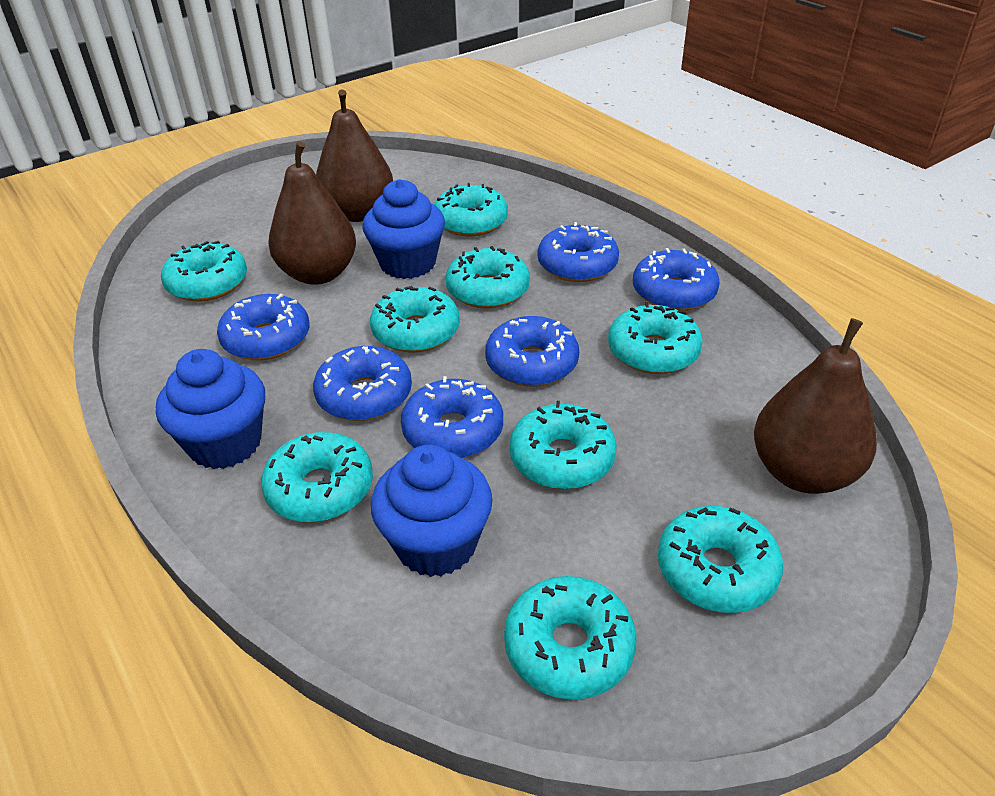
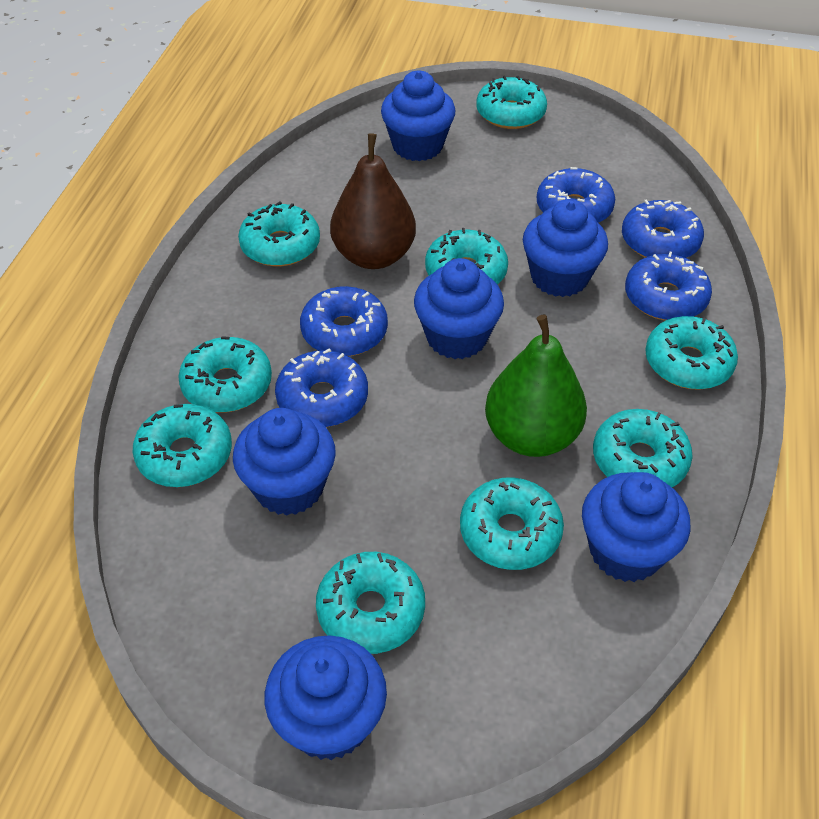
blue cupcake: [156,349,265,469] [363,179,445,279] [371,445,493,577] = 3 -> [233,408,336,516] [265,635,387,760] [381,71,455,161] [414,258,504,359] [523,199,608,297] [582,472,690,582] = 6
blue donut: [217,294,309,360] [313,346,412,421] [401,376,503,458] [485,316,579,387] [538,222,619,282] [633,248,720,311] = 6 -> [275,348,368,427] [300,286,388,356] [537,167,615,223] [622,199,704,258] [625,252,712,321] = 5
brown pear: [268,141,356,285] [316,90,393,222] [754,318,877,494] = 3 -> [330,133,416,269] = 1
green pear: none = 0 -> [485,315,587,457] = 1

